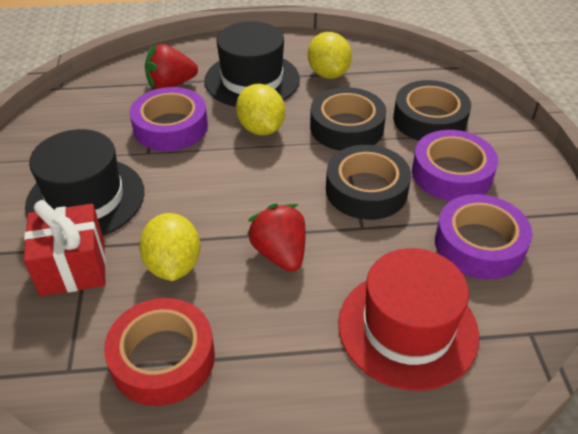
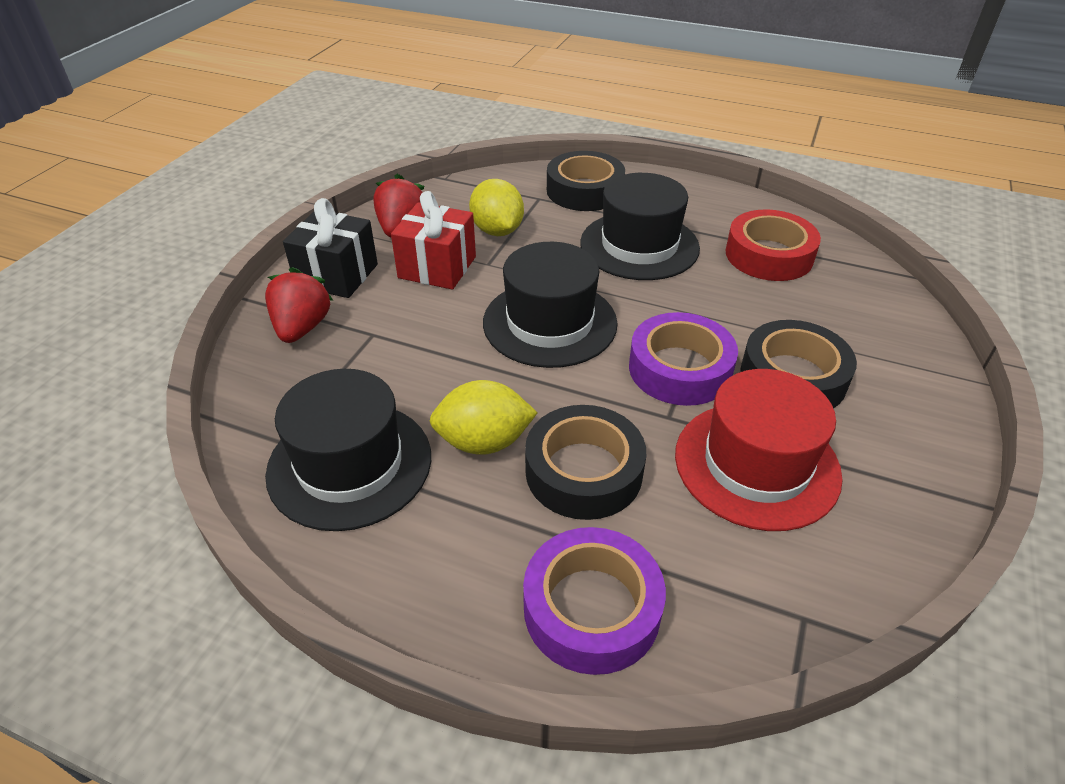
black gift: none = 0 -> [283,198,378,298] = 1
black hat: [25,129,144,236] [205,21,300,107] = 2 -> [265,369,431,531] [483,242,618,368] [580,173,700,280] = 3
purple tape: [130,87,208,151] [412,130,498,201] [435,194,533,279] = 3 -> [523,527,666,675] [629,312,738,406] = 2
yellow lemon: [139,213,200,281] [236,84,285,135] [308,32,352,79] = 3 -> [430,380,537,455] [469,179,524,236] = 2

